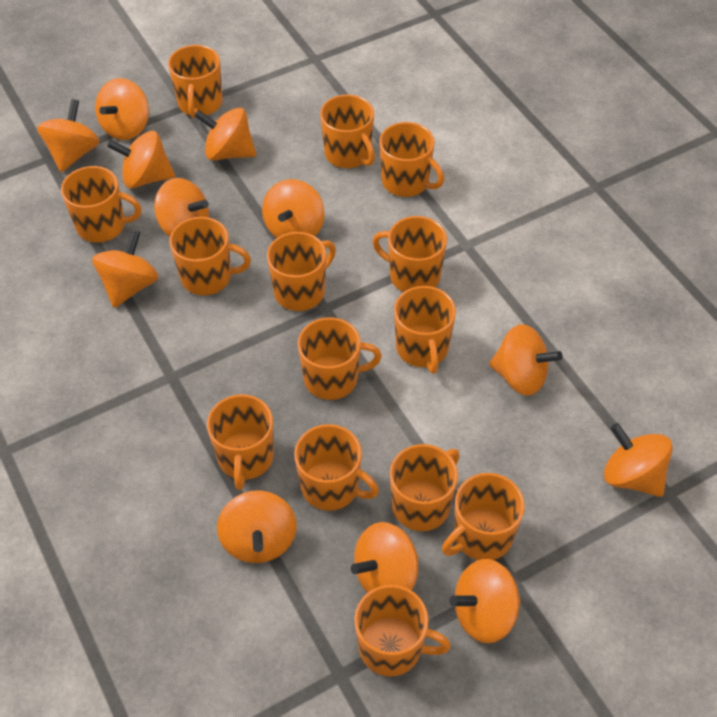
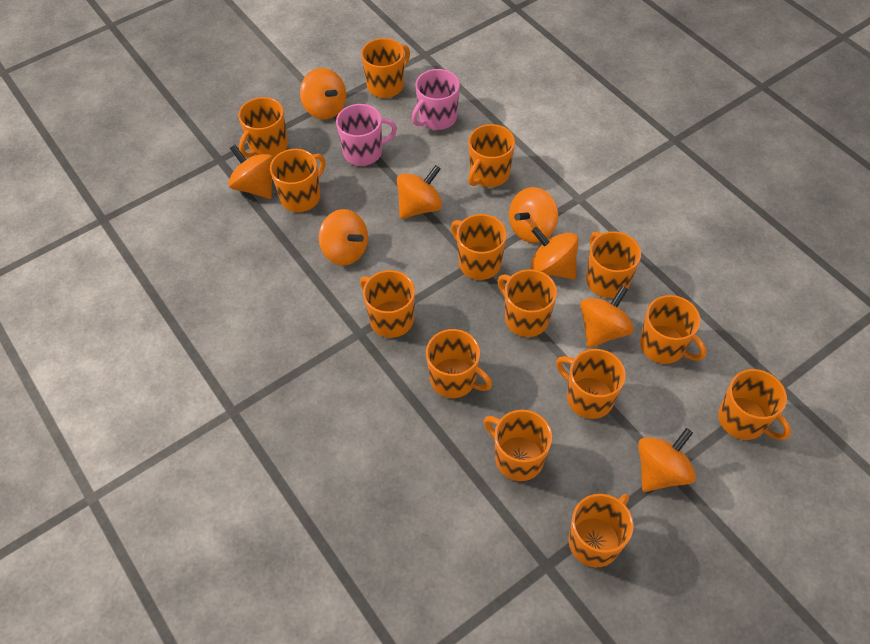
orange spinning top: [37,99,100,172] [92,230,159,308] [95,78,149,140] [107,131,175,189] [154,178,209,237] [195,108,256,161] [217,490,296,563] [262,179,325,238] [351,522,418,593] [449,559,521,643] [489,324,563,396] [604,423,673,497] = 12 -> [228,145,273,199] [300,68,346,120] [319,209,368,266] [397,165,442,219] [509,187,558,243] [531,227,579,280] [580,286,634,348] [638,428,696,492] = 8
pink mug: none = 0 -> [336,104,397,166] [412,69,460,130] = 2

